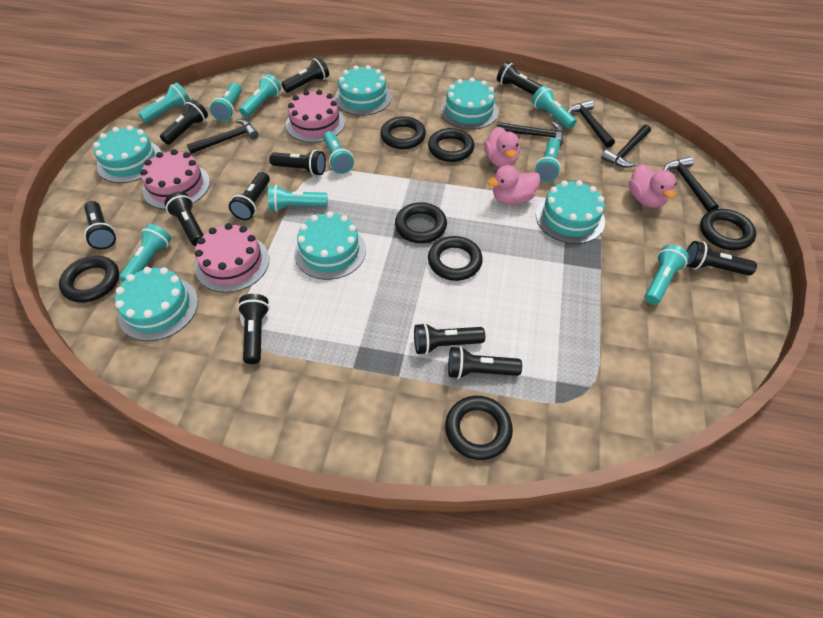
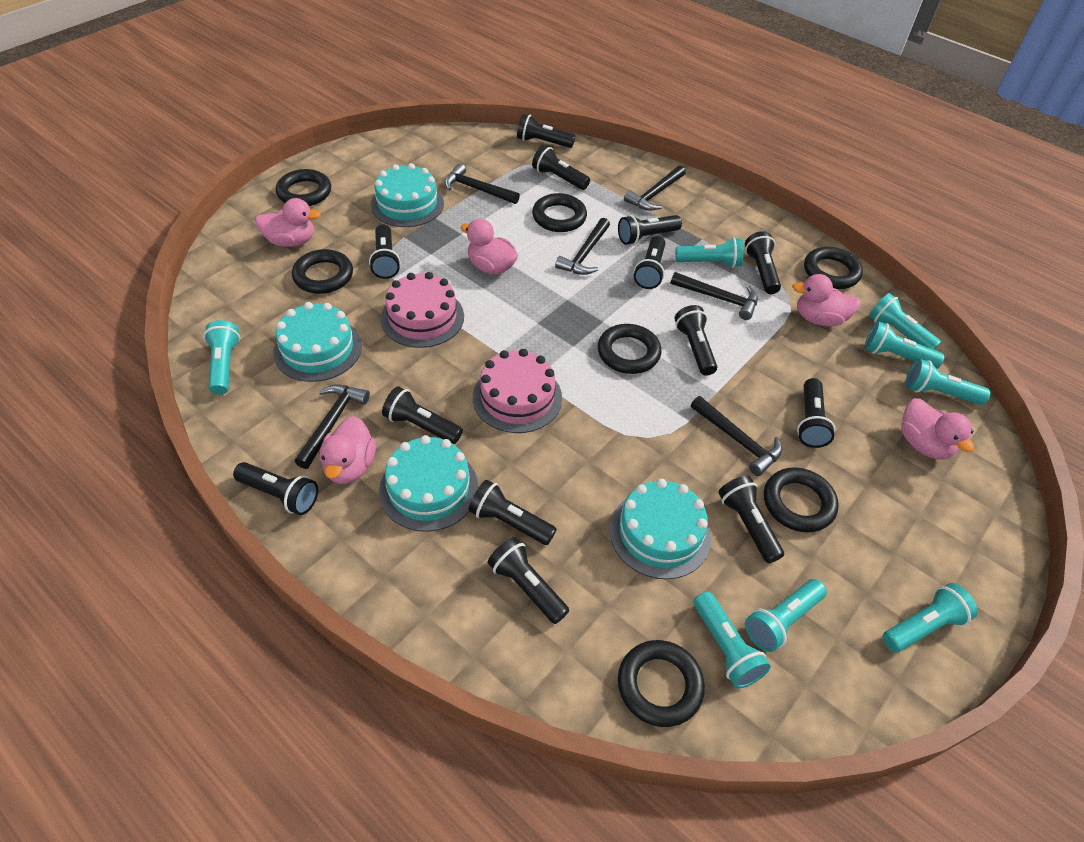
black flashlight: [84,201,116,249] [160,99,208,145] [164,192,204,246] [229,172,270,220] [237,294,269,364] [269,150,326,176] [281,57,329,93] [414,323,485,355] [448,346,522,379] [497,62,542,95] [687,241,757,275] = 11 -> [233,462,318,515] [369,224,400,279] [382,386,463,444] [469,480,556,545] [488,537,569,624] [517,114,575,148] [532,145,590,190] [618,215,682,245] [634,236,665,289] [674,305,717,376] [719,476,784,563] [745,231,781,294] [797,378,835,448] = 13
black hammer: [187,119,259,154] [497,122,564,146] [568,100,615,148] [601,124,651,168] [663,156,719,212] = 5 -> [295,384,370,469] [444,163,520,204] [555,218,610,275] [624,165,685,211] [671,272,758,320] [691,396,782,476] = 6
pink cake: [140,149,210,210] [195,223,269,293] [286,90,345,143] = 3 -> [381,272,464,348] [473,349,562,433] = 2
pink duck: [484,127,520,167] [487,165,540,205] [629,164,677,208] = 3 -> [255,198,321,247] [320,416,376,484] [460,218,518,275] [792,274,861,327] [901,398,974,460] = 5
turquoise cake: [93,125,162,183] [115,267,198,341] [294,212,366,280] [335,65,392,115] [440,78,498,130] [536,180,605,244] = 6 -> [273,302,362,382] [371,163,444,227] [379,435,478,532] [610,479,711,579] = 4
turquoise flashlight: [119,224,171,282] [138,82,190,123] [210,83,242,122] [239,74,281,117] [268,185,327,212] [323,131,354,174] [531,86,576,129] [535,138,561,182] [645,245,689,305] = 9 -> [203,320,240,395] [675,237,744,268] [693,591,771,688] [745,579,827,652] [864,321,945,369] [869,293,941,350] [882,583,978,652] [906,359,990,405] = 8

